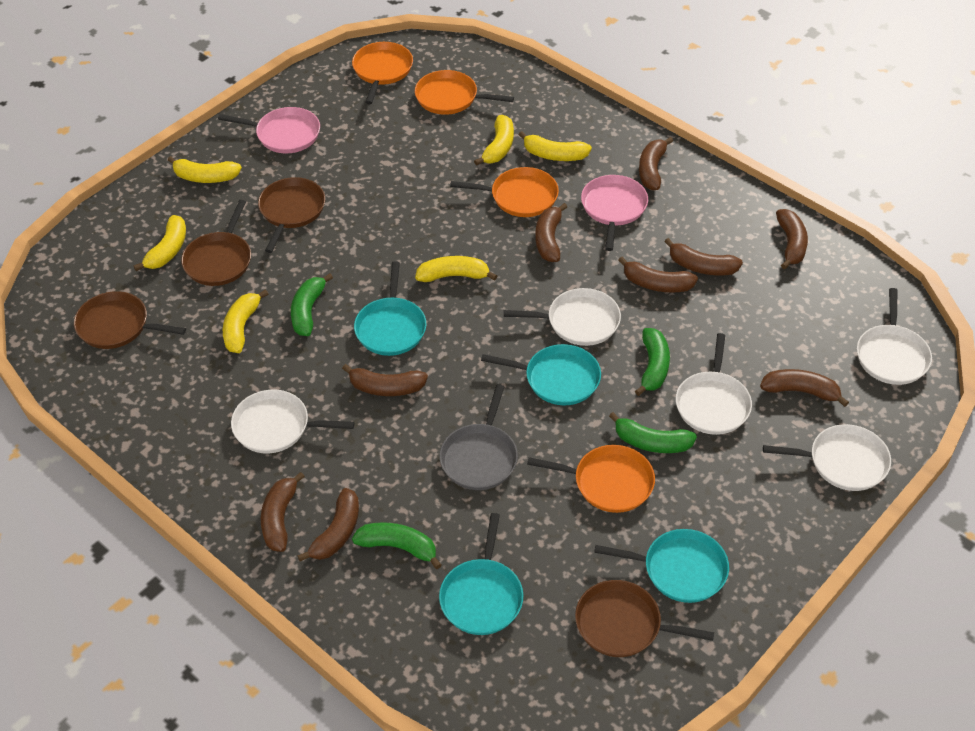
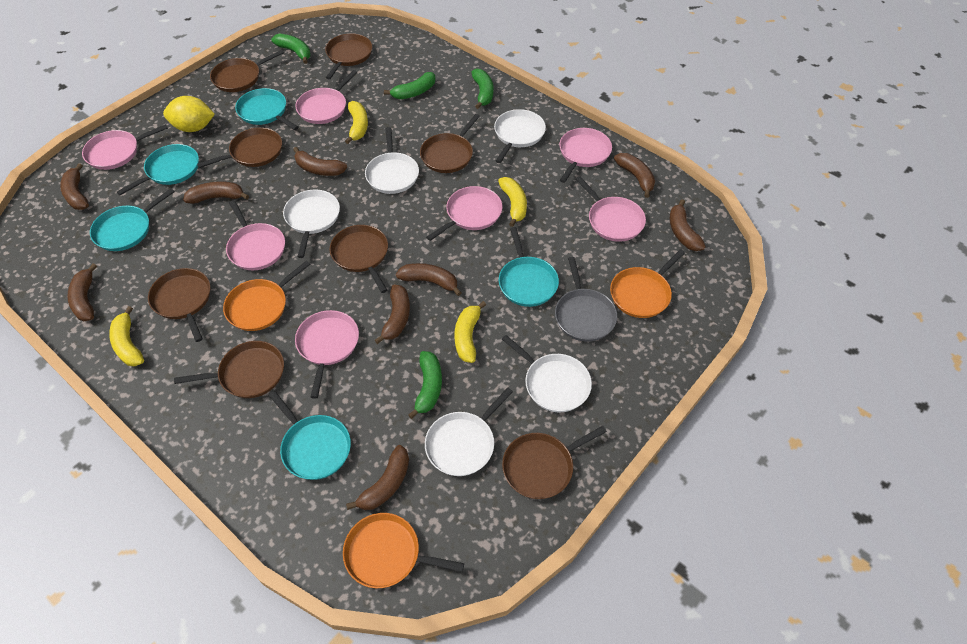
brown pan: [74,291,186,349] [181,200,251,286] [258,177,325,253] [575,580,714,657] = 4 -> [148,268,210,342] [174,341,284,398] [197,127,282,168] [210,50,284,92] [325,34,372,79] [329,225,388,293] [420,114,480,173] [502,426,607,499] = 8
orange pan: [352,42,413,104] [415,70,514,115] [450,167,559,217] [527,445,655,513] = 4 -> [223,261,310,331] [343,513,464,588] [610,249,685,318] = 3
pink pan: [218,107,320,153] [581,175,648,251] = 2 -> [82,124,168,170] [226,200,285,270] [295,70,357,124] [295,310,359,399] [426,186,502,241] [559,128,612,183] [576,176,646,242] = 7
turquoise pan: [354,261,426,356] [439,513,523,635] [481,344,601,405] [594,529,729,603] = 4 -> [90,188,175,251] [117,144,199,195] [235,88,299,130] [269,391,351,480] [499,227,559,307] = 5
yellow banana: [134,215,186,271] [168,156,242,183] [223,289,268,353] [415,256,497,282] [474,115,514,166] [519,131,592,161] = 6 -> [109,306,144,366] [345,101,368,144] [454,301,486,363] [498,177,527,227] = 4
yellow lemon: none = 0 -> [163,96,215,132] = 1

